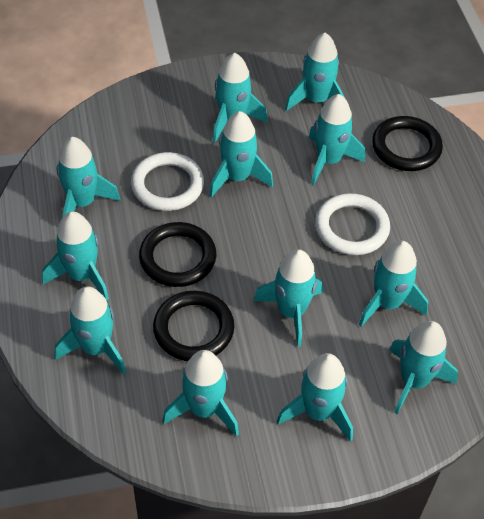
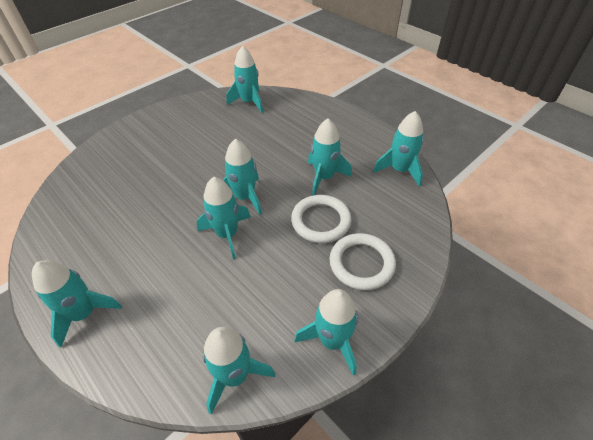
black ring: [139,222,216,287] [153,291,234,361] [372,116,443,171] = 3 -> none = 0
turquoise rocket: [42,211,109,301] [55,286,126,375] [57,137,121,217] [163,350,239,437] [209,111,273,198] [213,53,268,143] [253,249,323,347] [277,353,353,442] [285,33,345,111] [309,94,365,185] [359,241,428,327] [389,321,458,414] = 12 -> [32,261,122,348] [196,177,251,259] [203,327,275,415] [223,139,262,215] [226,46,263,113] [295,289,358,376] [308,119,352,196] [373,111,423,187] = 8

